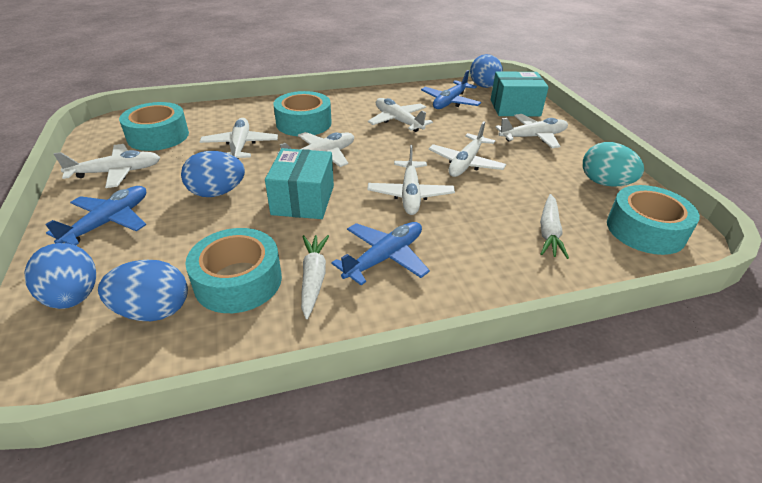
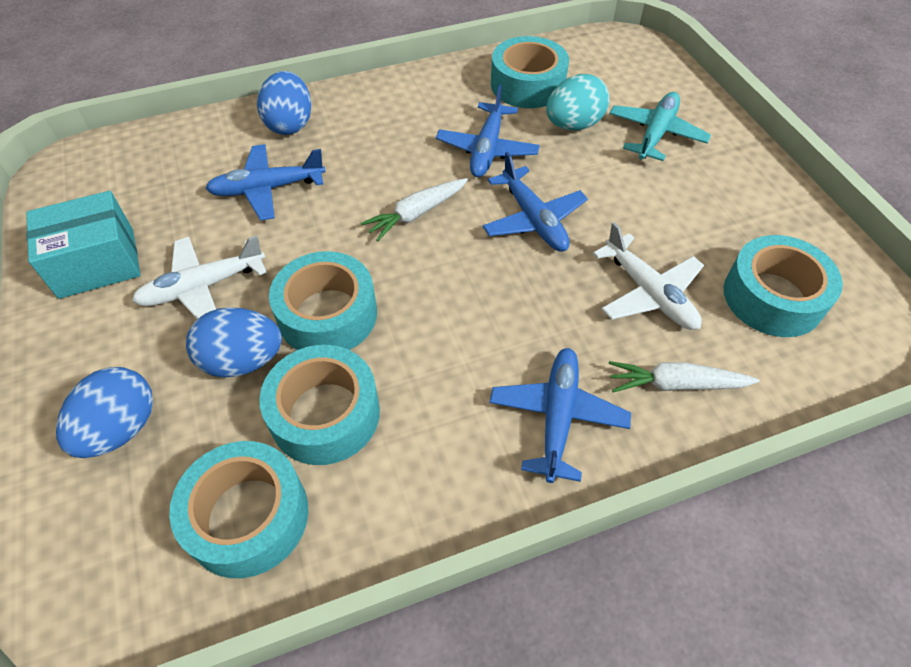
blue egg: [25,243,96,309] [98,260,188,321] [181,151,245,197] [470,54,503,88] = 4 -> [56,367,153,458] [186,307,282,378] [257,71,311,135] = 3
blue plane: [45,186,146,245] [332,222,430,285] [421,70,481,109] = 3 -> [205,144,326,221] [436,85,540,177] [482,152,588,252] [490,348,631,483] = 4
turquoise box: [265,148,334,219] [491,71,549,116] = 2 -> [26,191,141,299] = 1
turquoise plane: none = 0 -> [609,92,711,161] = 1
turquoise tape: [119,102,189,151] [185,228,282,313] [274,91,332,136] [607,185,700,255] = 4 -> [169,441,308,578] [259,345,380,465] [269,251,377,350] [491,36,569,108] [724,235,843,337] = 5
white plane: [54,144,160,188] [200,118,278,159] [277,132,354,167] [367,145,455,215] [368,98,433,132] [429,121,506,177] [495,114,568,148] = 7 -> [132,235,267,319] [593,222,704,330] = 2

